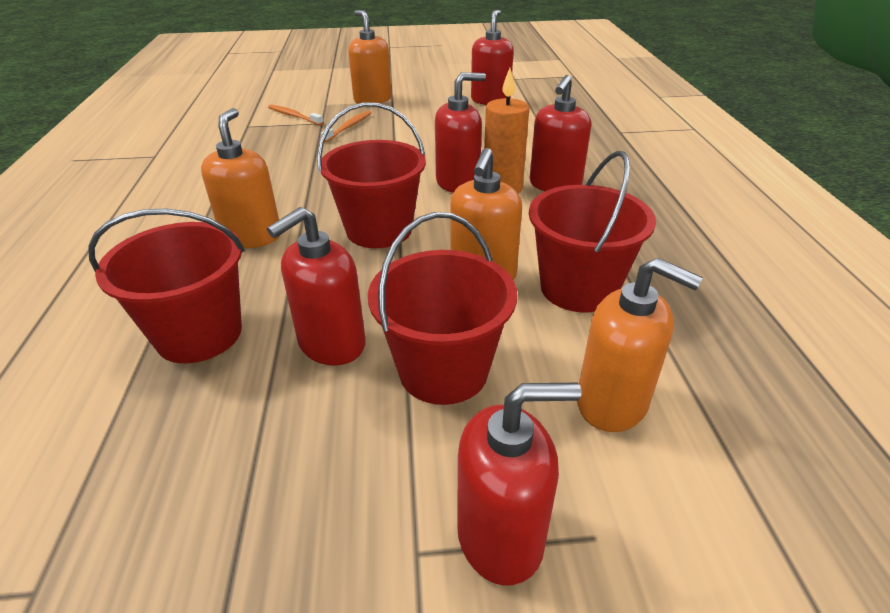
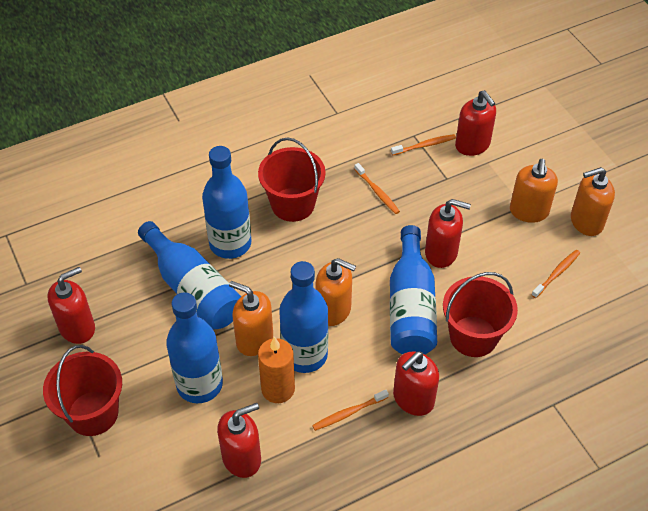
blue bottle: none = 0 -> [138,221,241,330] [166,292,223,403] [202,146,251,259] [279,261,328,373] [390,225,437,354] = 5
orange toothbrush: [268,105,324,125] [321,111,371,142] = 2 -> [312,390,389,431] [354,163,400,214] [391,134,456,155] [531,250,580,298] = 4
red bucket: [88,208,245,363] [317,102,426,248] [368,212,517,405] [529,151,656,312] = 4 -> [43,345,122,436] [258,137,326,222] [443,272,518,357] = 3

